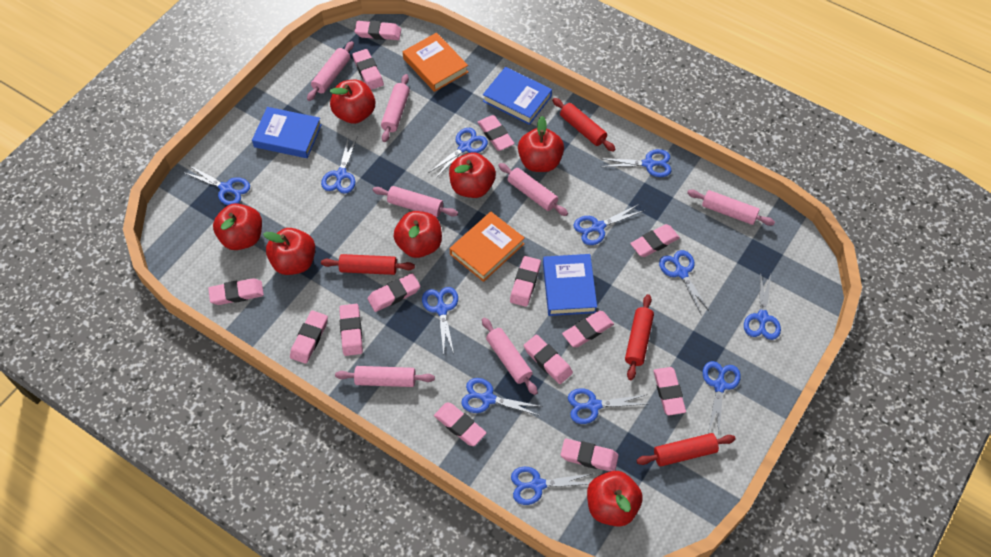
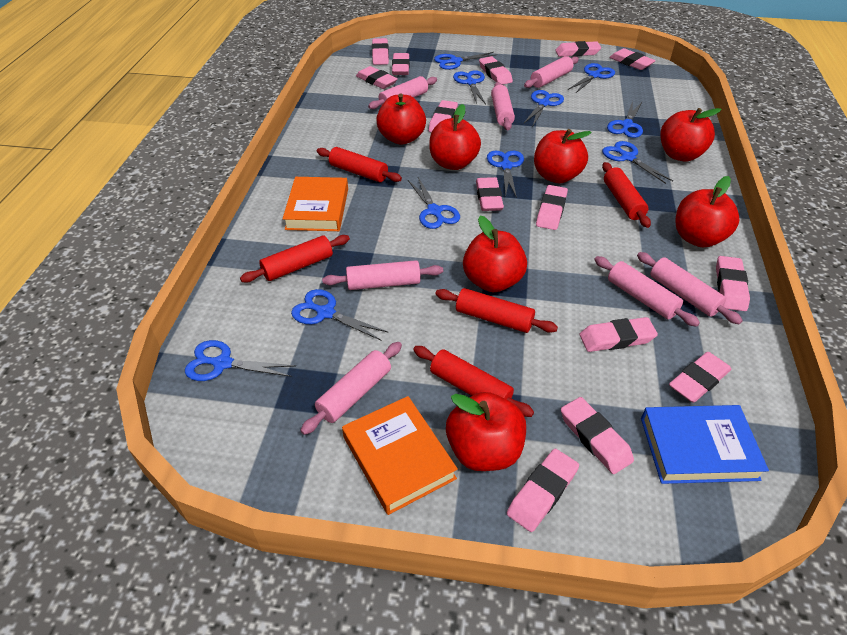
blue book: [252,107,322,158] [483,67,552,125] [543,254,597,316] = 3 -> [641,405,769,484] = 1
blue scissors: [183,165,250,205] [321,135,358,194] [422,287,458,354] [428,128,488,179] [461,378,543,416] [511,467,594,505] [568,388,647,424] [573,204,643,245] [600,149,672,177] [659,250,711,316] [703,361,741,434] [744,272,781,340] = 12 -> [185,340,296,381] [291,289,389,340] [408,177,460,229] [434,52,496,70] [453,70,486,104] [487,151,524,198] [523,90,564,125] [568,63,615,94] [602,141,673,184] [607,101,643,138] = 10
red rolling pin: [321,254,415,275] [552,98,615,152] [625,294,654,380] [636,433,736,466] = 4 -> [240,235,350,282] [317,147,402,182] [413,346,534,417] [435,288,558,333] [602,162,651,228] = 5

